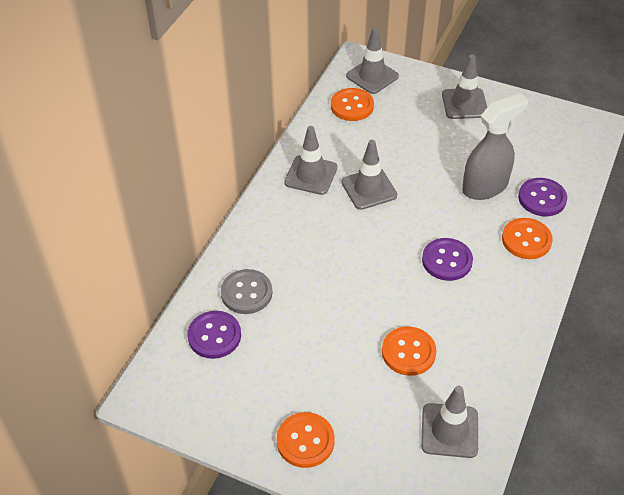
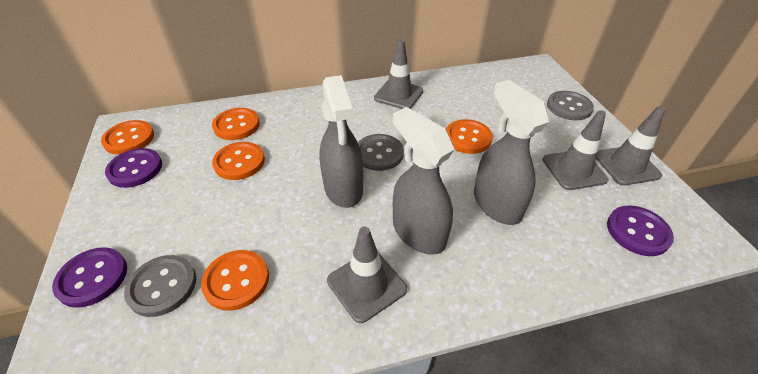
grey button: [221,269,272,314] = 1 -> [124,255,196,317] [358,134,404,171] [547,91,594,120] = 3
grey spray bottle: [462,93,528,200] = 1 -> [319,75,363,208] [393,107,455,255] [474,80,549,225] = 3
grey traffic cone: [284,126,337,195] [341,140,397,210] [346,27,399,94] [421,386,478,458] [442,55,487,119] = 5 -> [327,227,407,323] [374,39,423,109] [543,110,608,190] [596,106,666,185] = 4
orange button: [277,412,335,468] [331,88,374,121] [382,326,436,376] [502,218,553,259] = 4 -> [101,120,154,155] [201,250,269,311] [212,108,260,140] [212,142,265,180] [446,119,493,154] = 5

